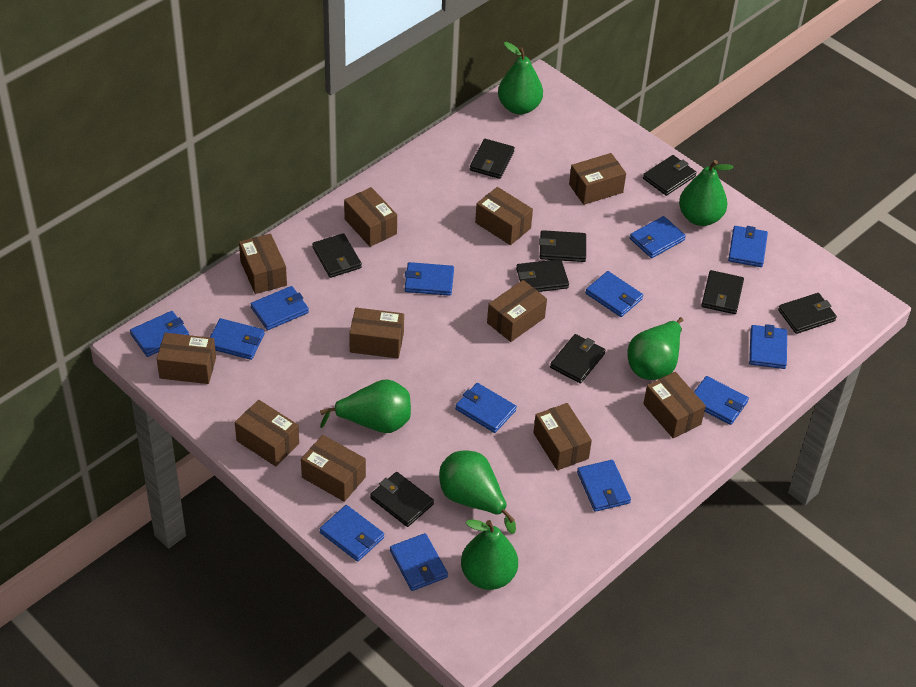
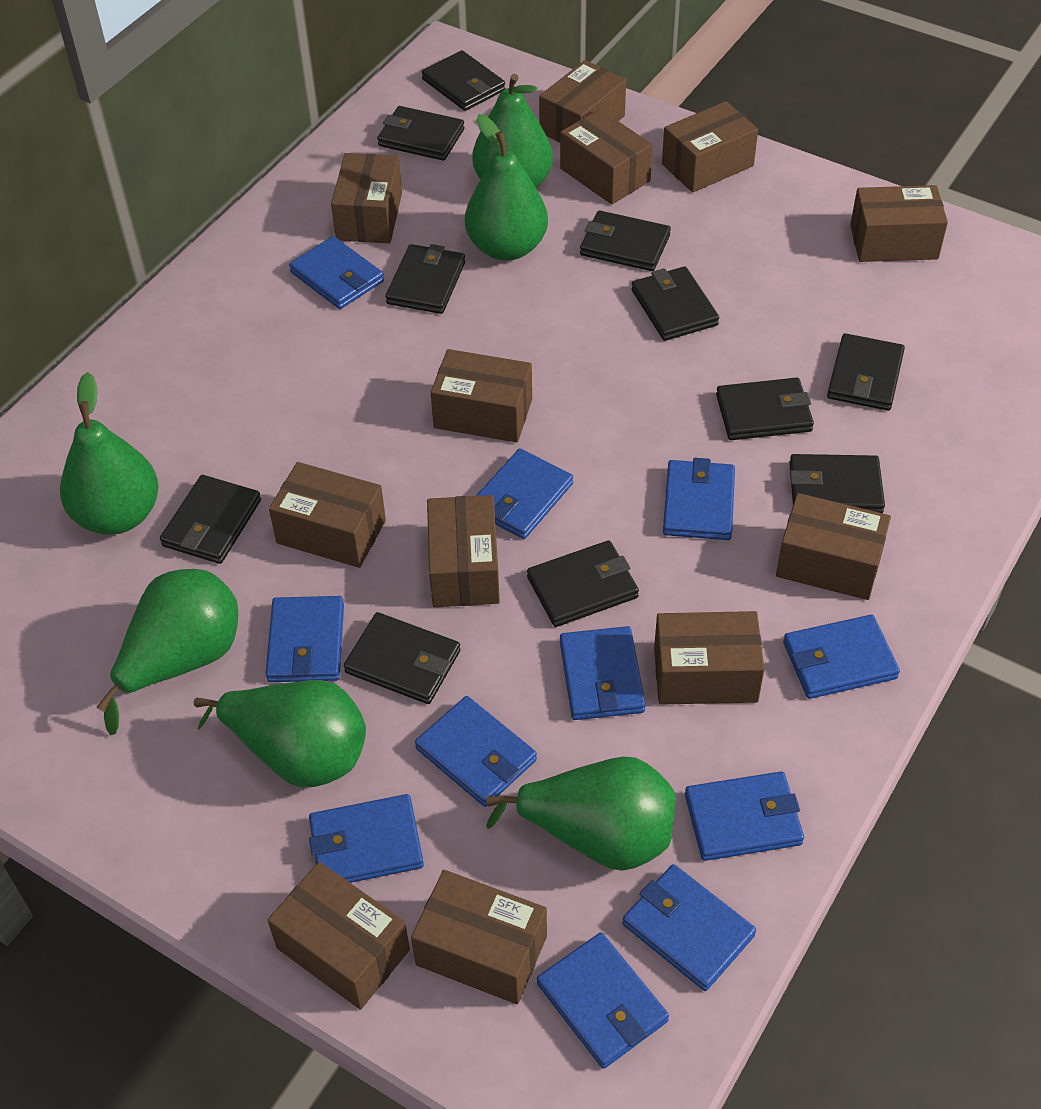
black wallet: [312,233,362,278] [370,472,434,527] [470,139,515,179] [516,259,569,292] [539,230,586,262] [550,334,606,383] [643,155,697,196] [701,270,744,314] [778,293,837,334] = 9 -> [160,475,261,564] [344,612,461,704] [377,106,465,161] [386,244,465,314] [422,50,506,111] [527,540,639,627] [580,211,671,271] [631,266,719,341] [716,378,814,440] [789,454,885,513] [827,333,905,411] = 11
blue wallet: [130,311,189,357] [210,318,265,360] [251,286,309,330] [320,505,384,562] [390,533,448,591] [405,262,454,296] [455,383,517,433] [577,460,631,512] [585,271,643,317] [630,216,686,258] [694,376,749,425] [728,226,768,267] [749,324,787,369] = 13 -> [266,596,344,682] [289,236,384,309] [309,794,424,883] [415,696,537,807] [476,448,573,539] [537,932,669,1069] [560,626,646,720] [622,864,756,991] [663,458,735,540] [685,771,804,861] [783,615,900,699] = 11
brown box: [157,333,216,384] [235,400,299,466] [239,234,287,294] [301,435,366,502] [344,187,397,247] [349,308,404,358] [475,187,533,245] [487,280,547,342] [533,403,592,470] [569,153,626,205] [643,372,706,438] = 11 -> [267,862,410,1010] [269,462,386,568] [331,153,402,243] [411,870,547,1004] [427,495,500,607] [431,349,532,443] [539,60,626,143] [560,109,653,204] [654,611,764,705] [662,101,758,193] [776,493,891,600] [850,185,948,262] = 12

